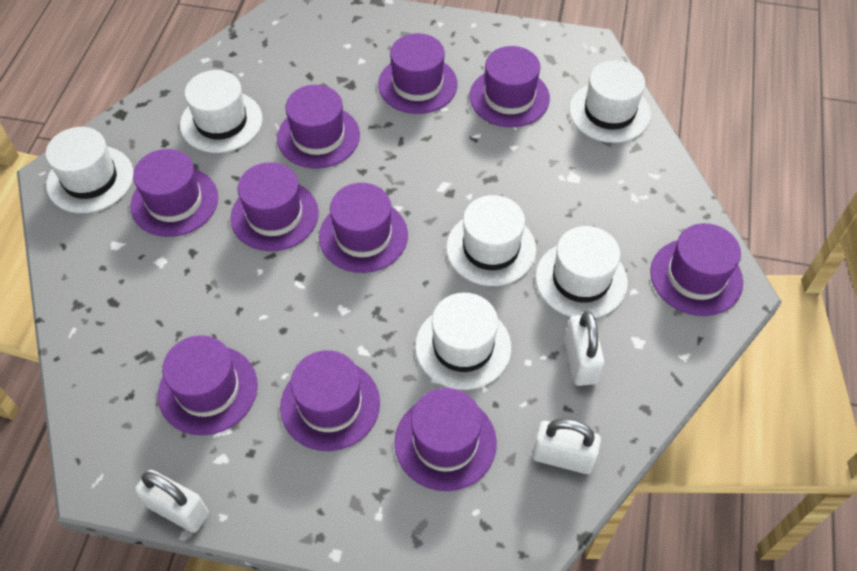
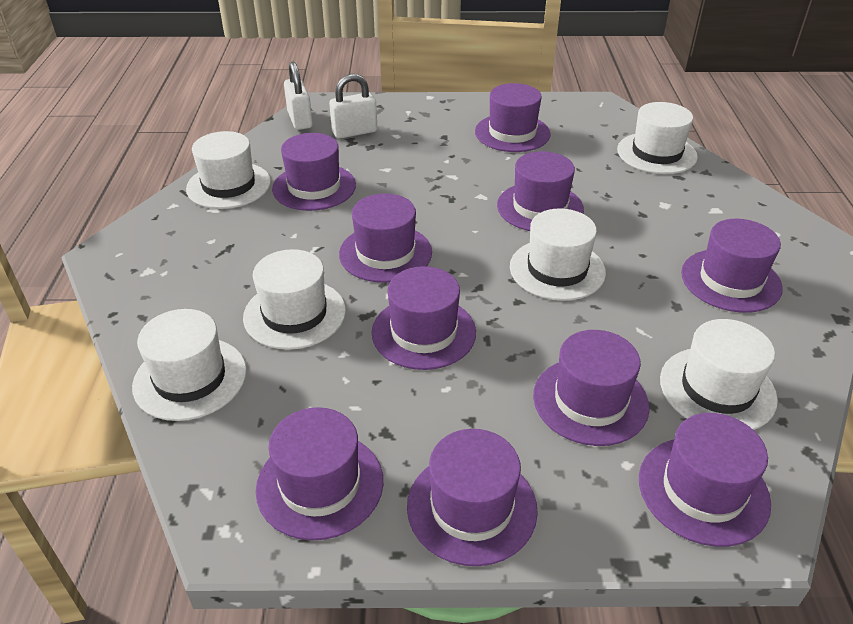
white padlock: [135,470,209,533] [532,419,601,474] [565,311,604,386] = 3 -> [284,62,313,130] [329,74,377,139] = 2

